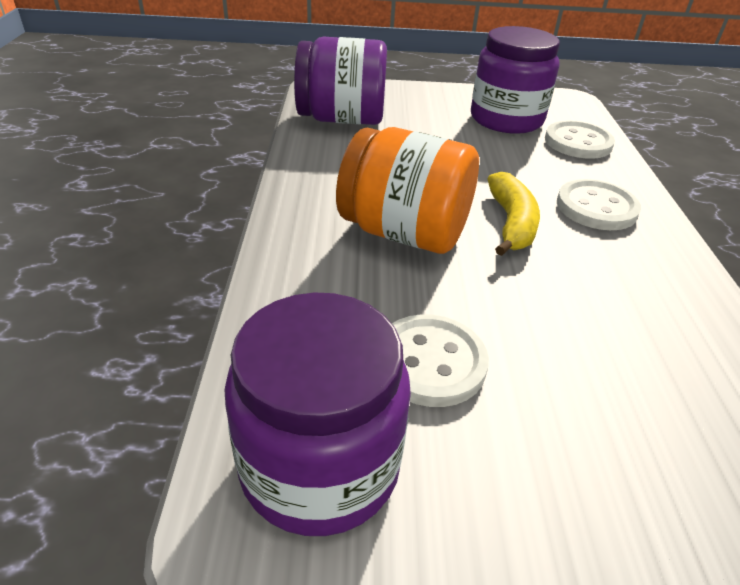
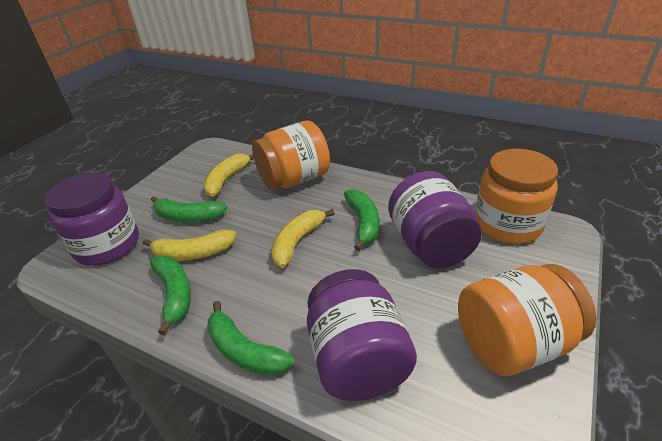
green banana: none = 0 -> [150,256,191,335] [151,196,228,222] [207,301,294,376] [344,189,379,251] = 4
orange jar: [336,127,479,254] = 1 -> [252,121,330,190] [458,264,597,376] [475,149,558,244] = 3
white button: [392,314,489,407] [545,121,615,159] [557,179,641,230] = 3 -> none = 0
yellow banana: [488,172,540,256] = 1 -> [143,230,236,261] [203,154,254,197] [271,209,335,268] = 3

